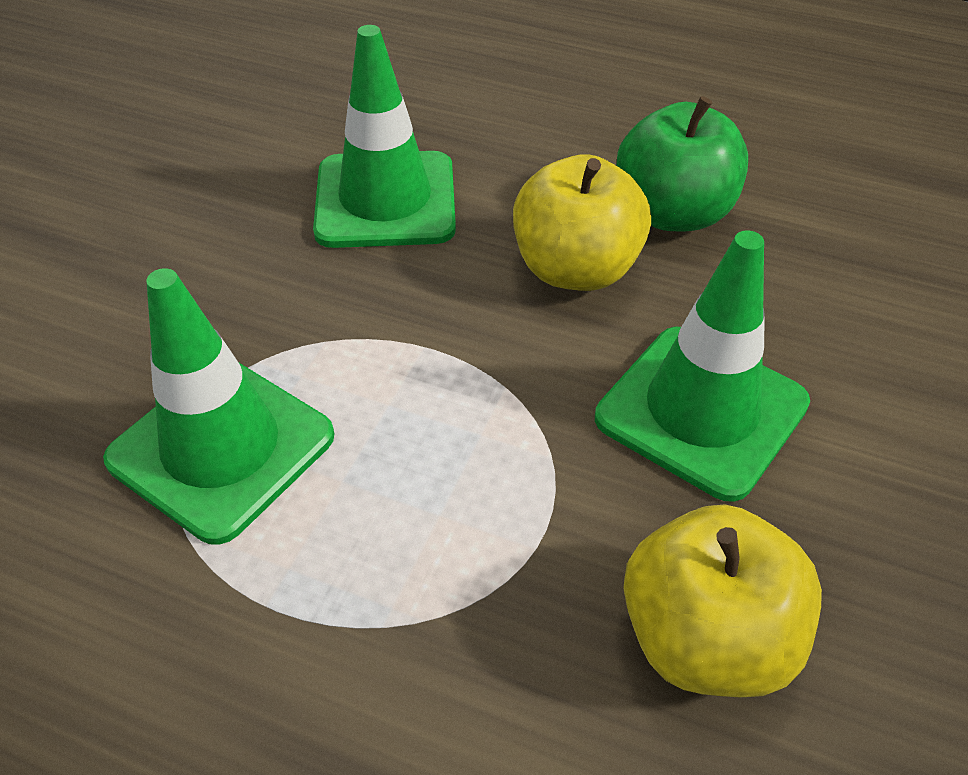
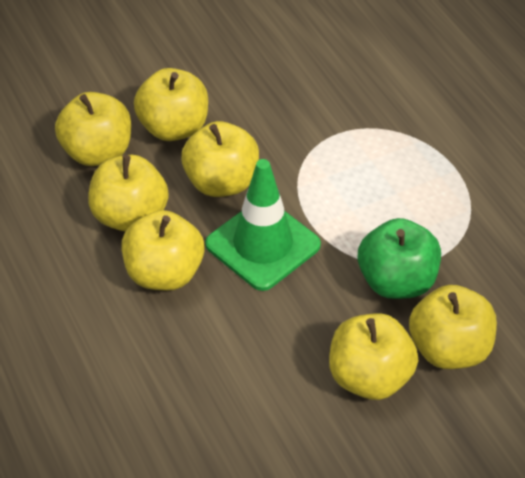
green traffic cone: [103,268,334,545] [313,25,456,248] [595,230,810,502] = 3 -> [205,159,321,291] = 1
yellow apple: [513,154,651,291] [623,504,822,697] = 2 -> [55,92,131,166] [88,155,169,231] [121,210,204,291] [134,68,208,141] [181,121,259,197] [329,313,418,400] [409,285,497,369] = 7

